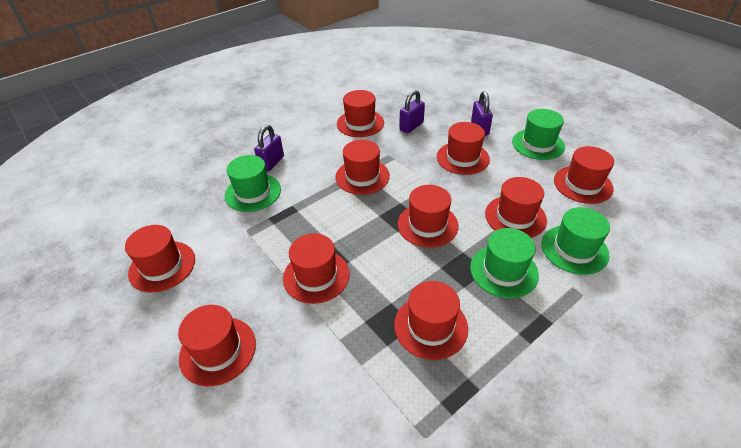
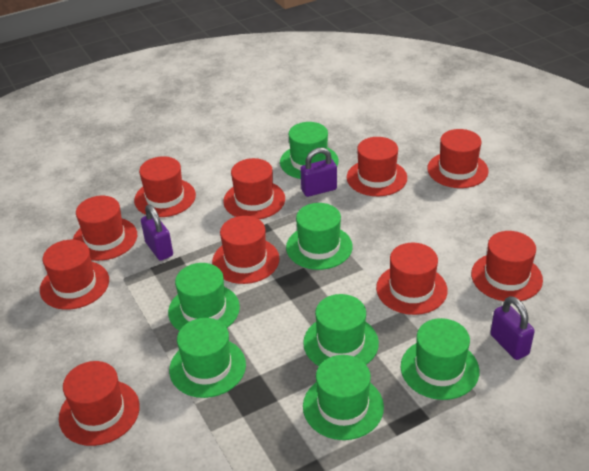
green hat: [225,155,281,212] [470,228,539,298] [512,109,565,160] [541,207,610,275] = 4 -> [168,263,240,331] [169,318,246,398] [280,122,339,179] [286,203,353,270] [303,294,379,366] [303,355,384,440] [401,318,479,400] = 7

